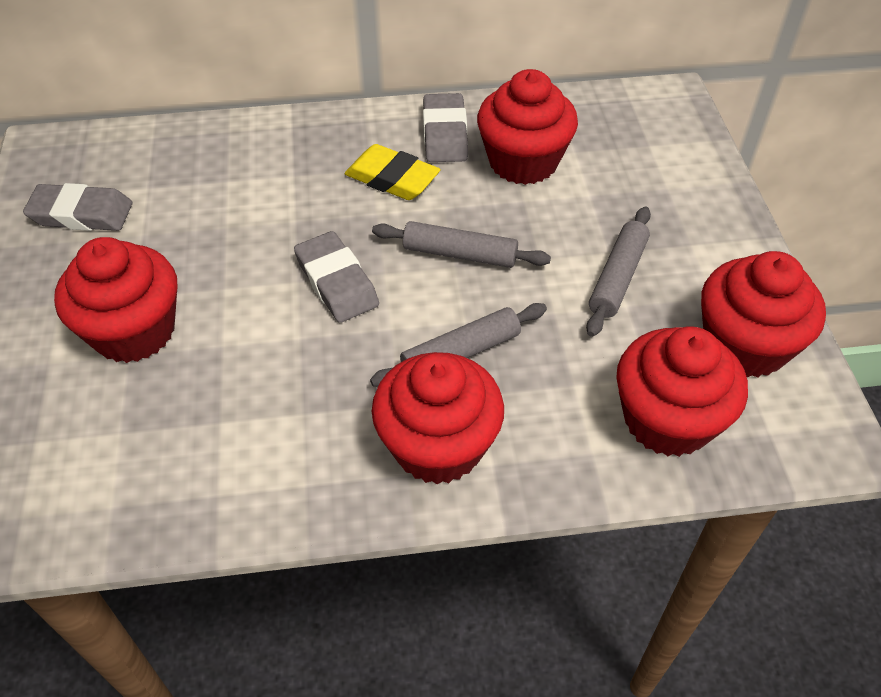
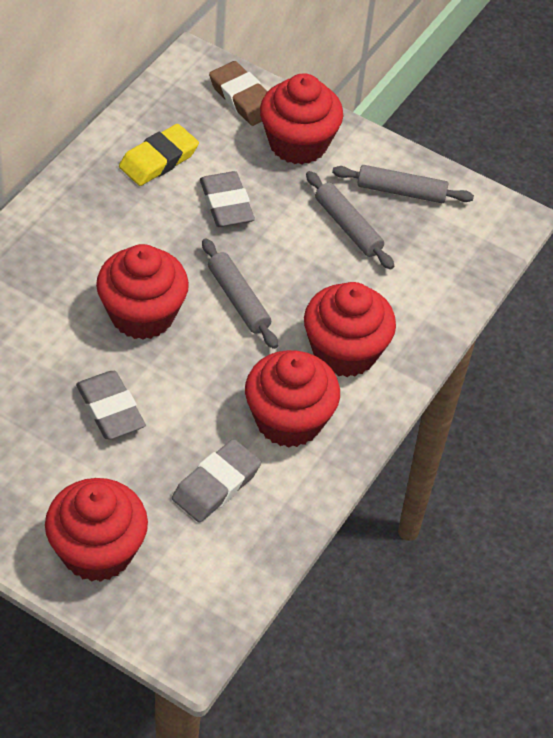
brown eraser: none = 0 -> [209,61,267,126] = 1

